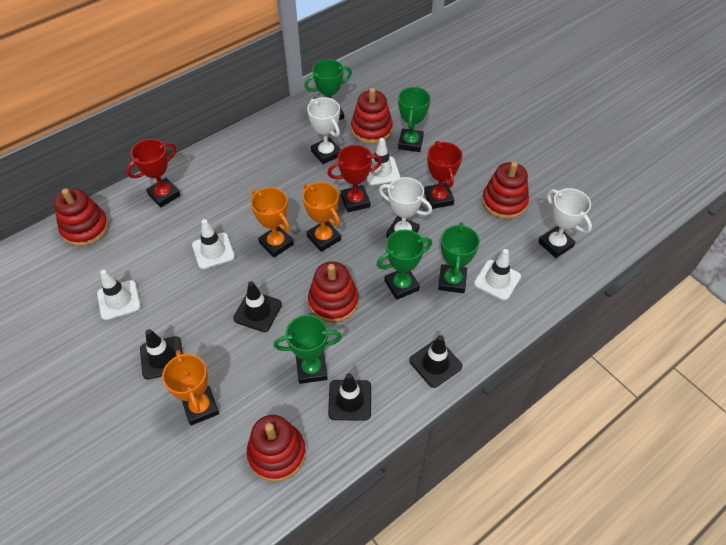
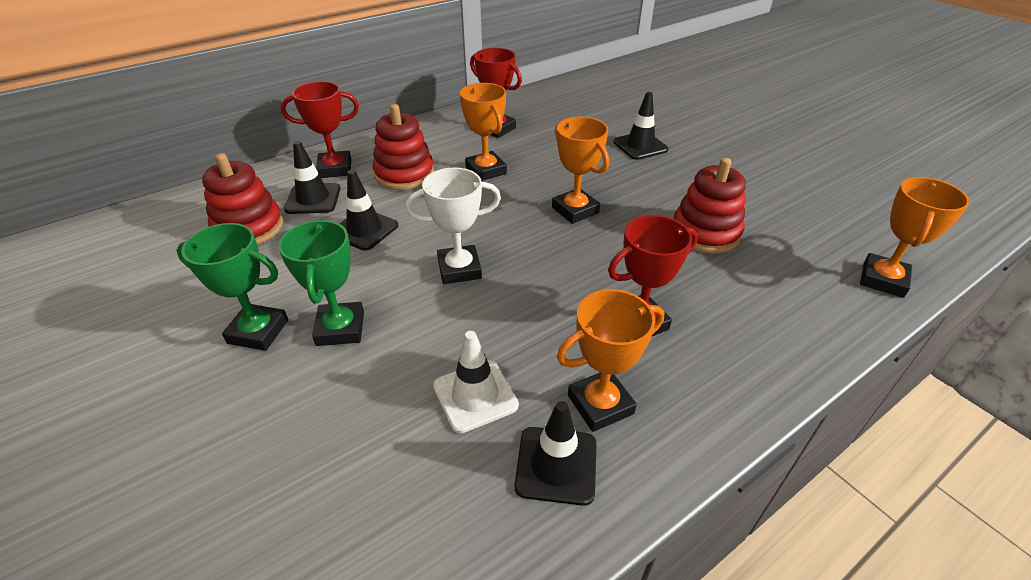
green trophy: [274,315,342,384] [304,59,352,120] [376,229,432,300] [398,86,431,152] [438,223,480,293] = 5 -> [177,223,288,351] [278,220,364,346] = 2
orange trophy: [162,350,219,425] [251,187,294,257] [303,182,341,252] = 3 -> [460,83,507,181] [552,117,609,224] [557,289,664,432] [860,177,970,298] = 4
red stacking toy: [54,188,109,246] [247,415,306,482] [308,261,359,323] [351,88,393,144] [482,162,529,219] = 5 -> [202,153,283,245] [373,104,434,190] [674,158,746,254] = 3
white traffic cone: [97,270,141,320] [192,219,235,269] [366,138,400,185] [474,249,521,300] = 4 -> [433,331,519,433] = 1
white trophy: [307,97,341,164] [379,177,432,238] [538,188,592,258] = 3 -> [405,167,501,284] = 1

